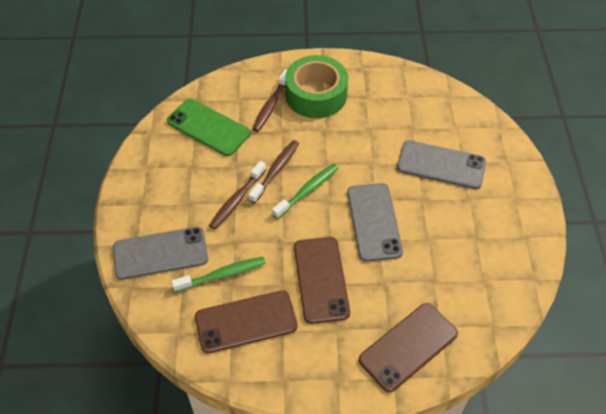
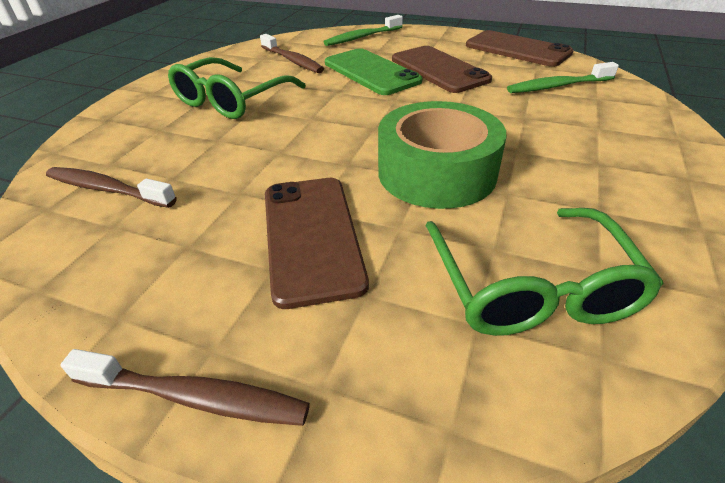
green glasses: none = 0 -> [168,57,306,119] [426,208,663,336] = 2
grey phone: [113,227,208,280] [347,183,403,262] [397,140,486,189] = 3 -> none = 0

